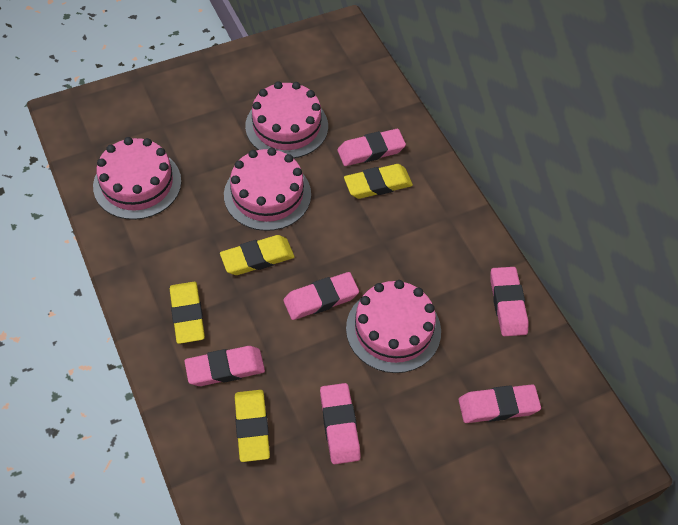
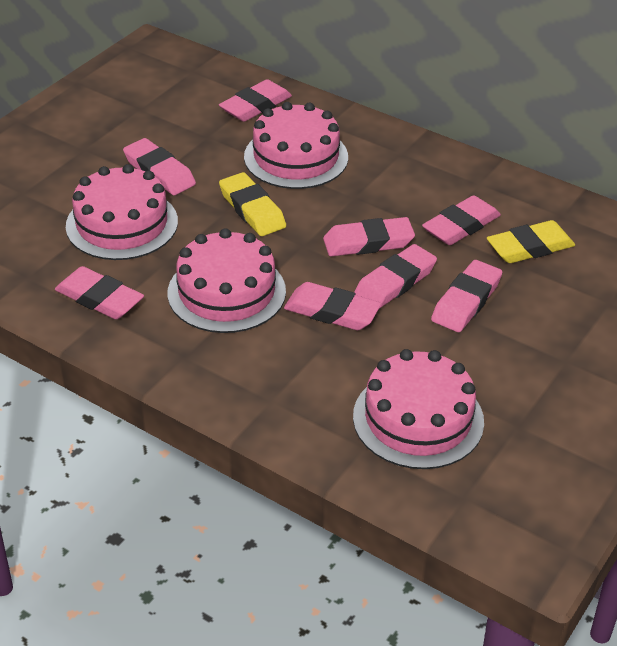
pink eraser: [184,346,265,386] [283,272,359,320] [320,383,361,464] [337,129,406,166] [459,384,541,423] [490,267,529,336] = 6 -> [55,266,144,319] [123,138,196,195] [219,79,292,122] [284,282,381,330] [323,217,415,257] [354,244,437,309] [422,195,501,245] [431,260,502,332] = 8
yellow eraser: [170,282,205,344] [220,235,294,275] [235,390,270,462] [344,164,413,199] = 4 -> [219,172,286,236] [487,220,575,263] = 2

